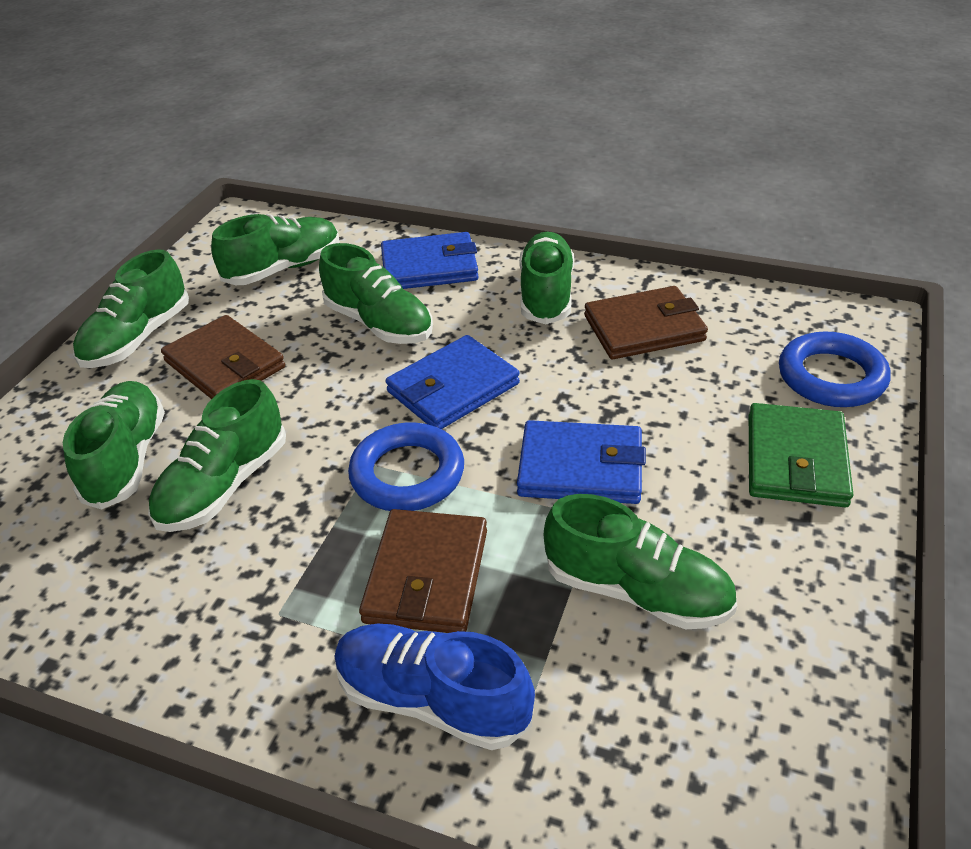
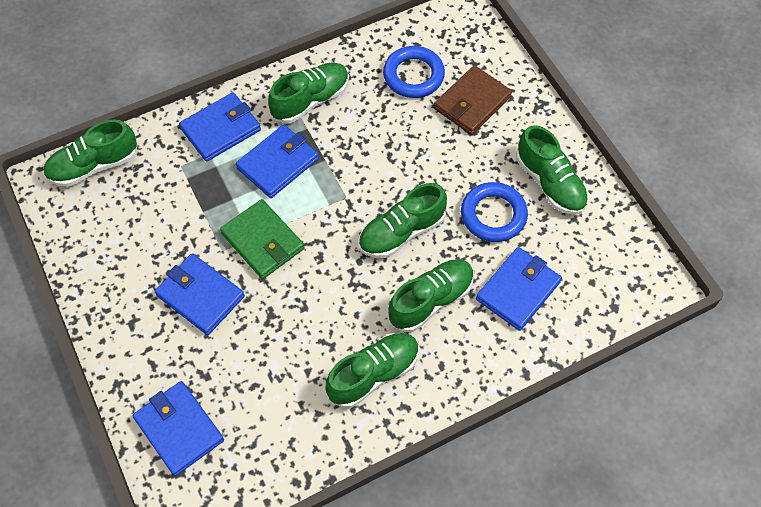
blue shoe: [334,624,535,750] = 1 -> none = 0
blue wallet: [381,232,479,289] [386,335,520,429] [517,420,646,504] = 3 -> [132,381,224,476] [155,253,245,335] [179,92,261,162] [236,125,319,198] [476,247,562,331] = 5
brown wallet: [161,315,285,399] [359,509,487,633] [584,286,708,359] = 3 -> [434,65,512,135] = 1
green shoe: [63,381,165,510] [73,249,189,368] [148,379,286,532] [211,214,340,285] [319,243,433,344] [519,232,574,324] [544,494,737,629] = 7 -> [43,120,138,187] [268,62,349,124] [326,333,419,408] [358,183,447,258] [388,259,474,332] [516,125,588,215] = 6

